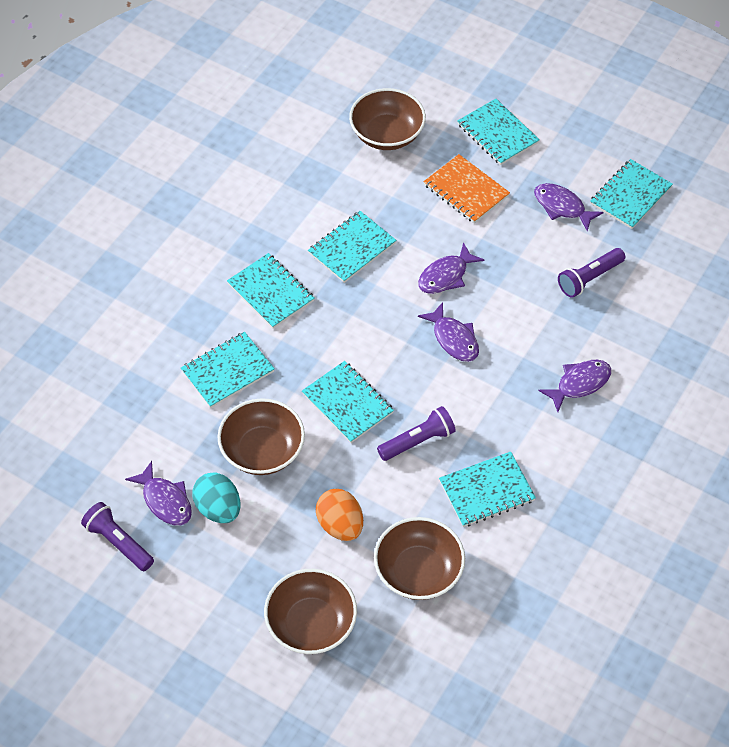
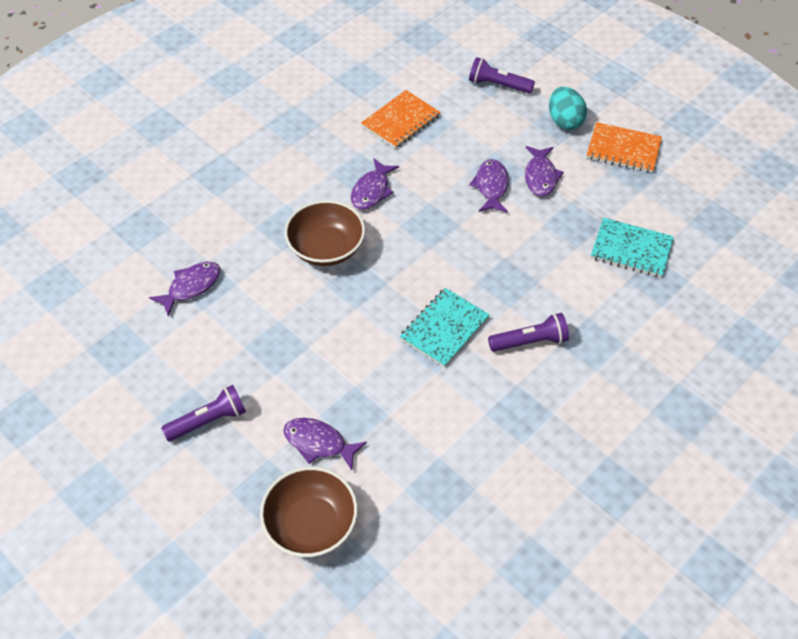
brown bowl: [217,398,305,475] [264,569,357,654] [349,88,426,150] [374,517,465,600] = 4 -> [260,467,358,557] [285,200,365,266] = 2
orange egg: [316,489,363,541] = 1 -> none = 0
orange notebook: [423,154,510,223] = 1 -> [361,90,441,149] [586,122,662,173] = 2
turquoise notebook: [181,332,275,408] [227,253,315,329] [302,361,394,443] [308,211,397,283] [439,452,536,527] [457,99,540,165] [590,159,673,229] = 7 -> [400,288,490,367] [591,217,674,278] = 2

